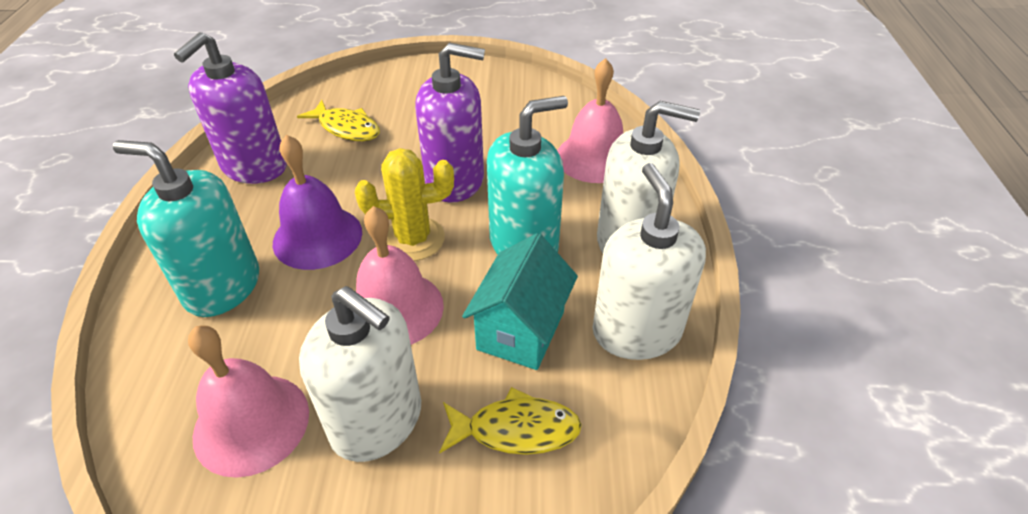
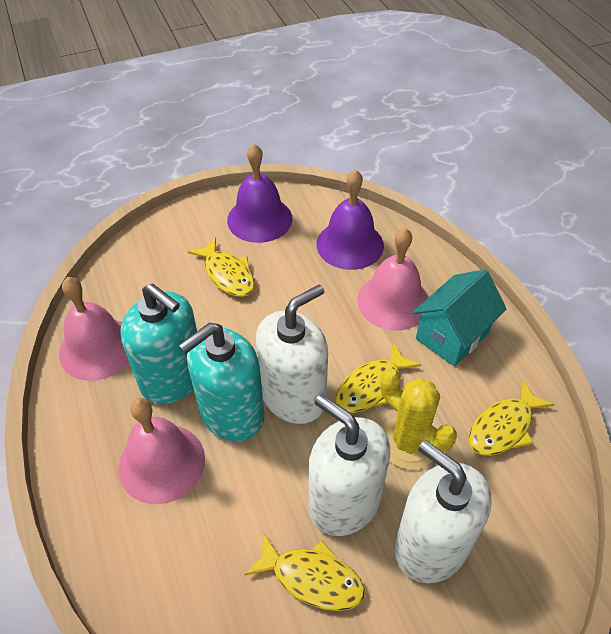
purple bell: [273,134,362,270] = 1 -> [227,144,292,243] [317,169,384,270] = 2
purple soap dispenser: [174,32,287,184] [415,43,485,202] = 2 -> none = 0
yellow fish: [297,100,380,141] [439,387,582,455] = 2 -> [188,237,255,297] [245,532,365,611] [335,343,421,413] [469,380,555,456] = 4

